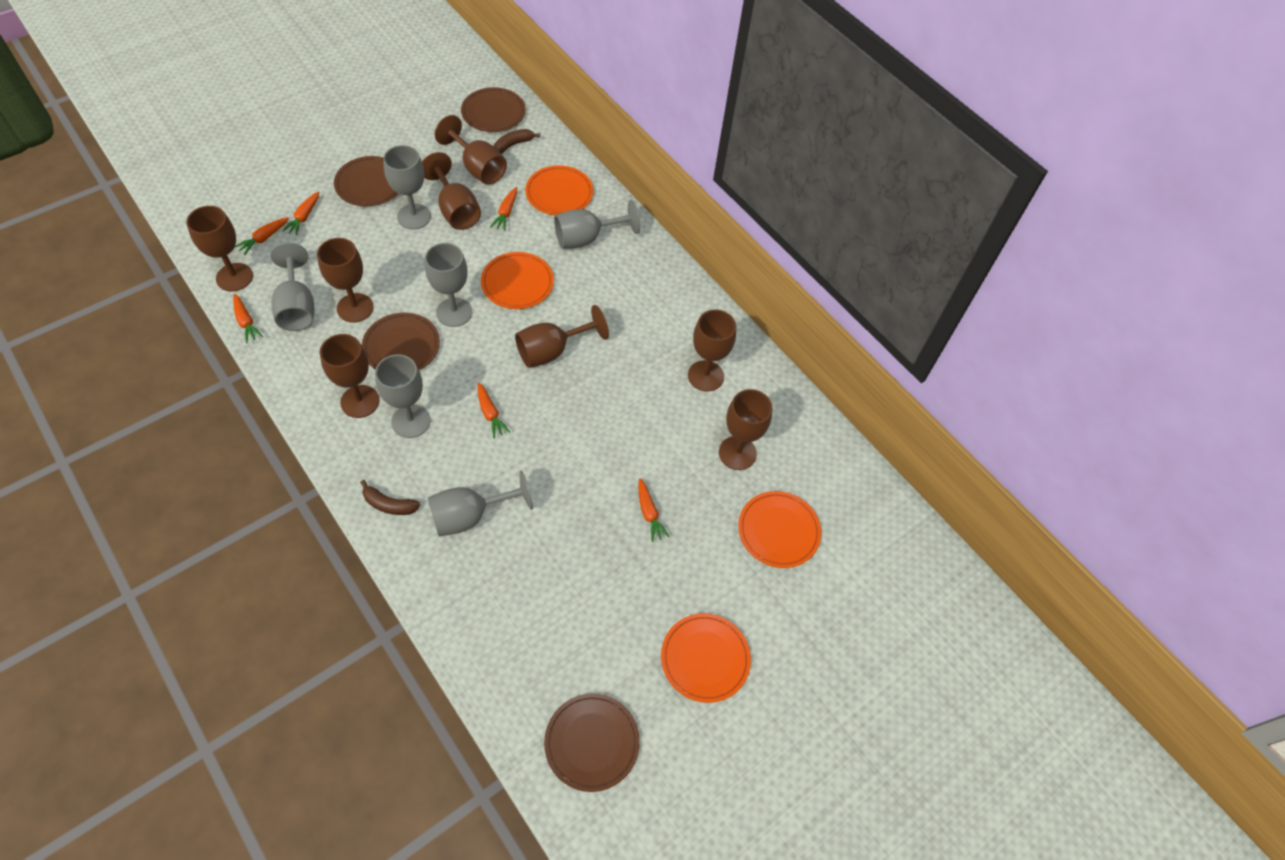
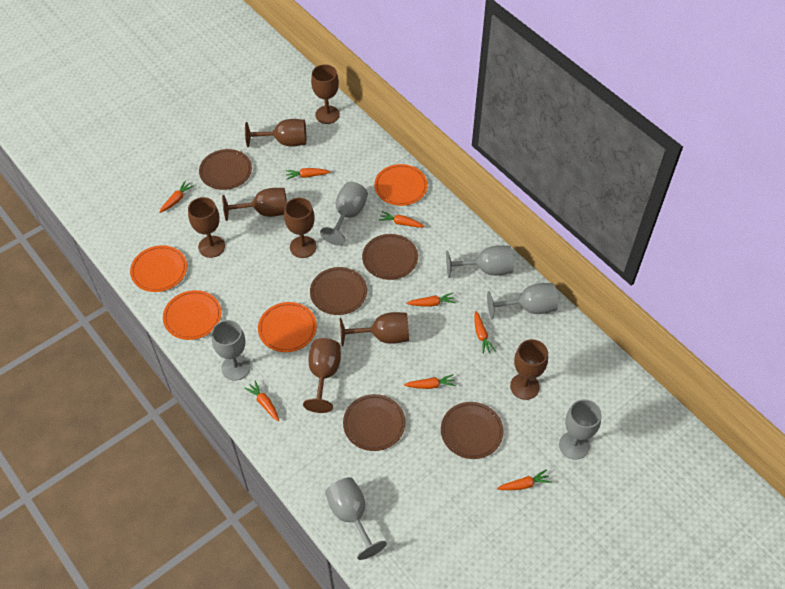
brown banana: [360,480,420,515] [494,129,540,154] = 2 -> none = 0
brown plate: [334,156,398,207] [362,313,440,370] [461,87,526,132] [544,693,640,792] = 4 -> [199,149,252,190] [310,267,367,315] [343,394,405,451] [362,234,418,280] [441,402,504,459] = 5
orange carrot: [233,294,263,343] [235,217,289,255] [282,191,319,235] [478,383,510,438] [490,187,517,231] [638,478,670,542] = 6 -> [159,181,194,213] [244,380,279,421] [286,168,331,180] [379,211,425,228] [404,374,456,389] [406,293,456,307] [474,311,495,354] [497,470,551,490] = 8

